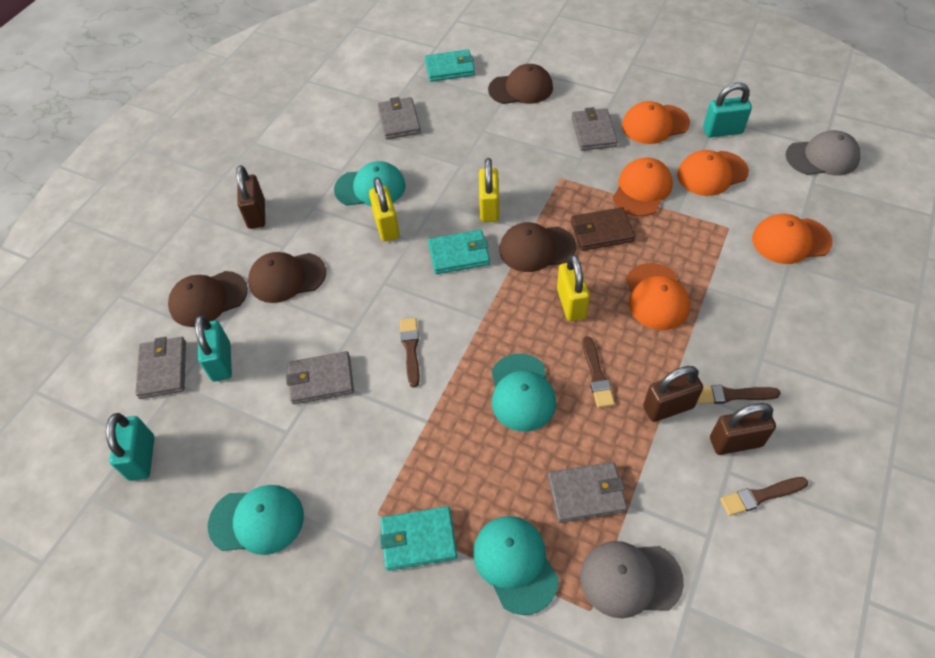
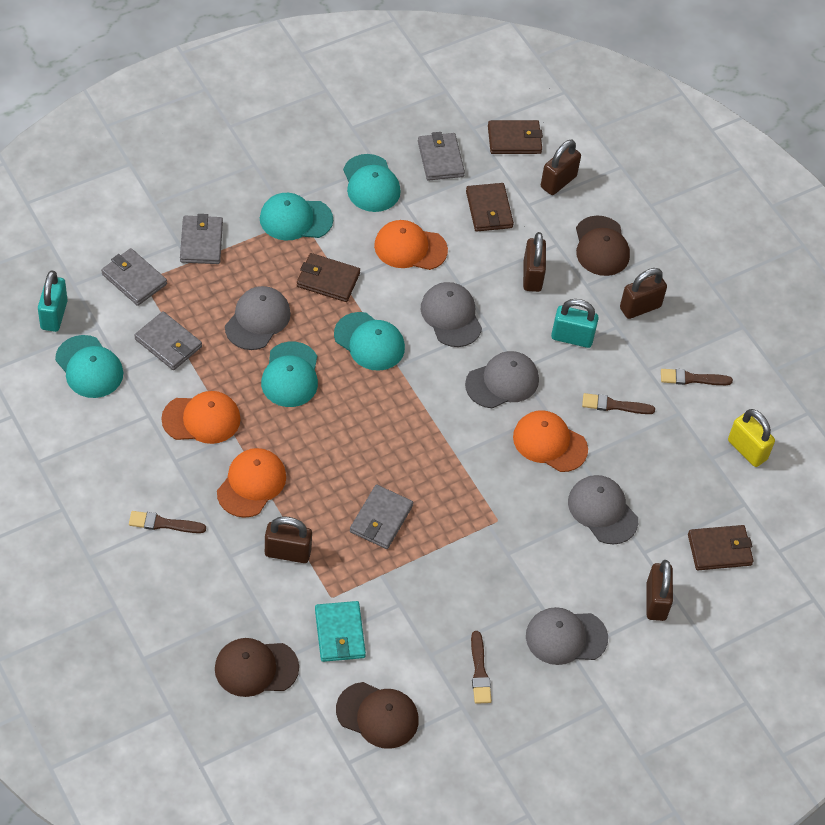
brown cap: [168,271,248,327] [248,252,326,303] [488,64,553,104] [500,222,576,272] = 4 -> [215,638,299,697] [336,682,419,749] [576,216,630,276] = 3
brown padlock: [236,165,265,229] [643,366,703,422] [710,403,776,455] = 3 -> [265,516,312,563] [523,232,546,292] [541,140,581,195] [620,268,667,319] [646,560,673,621] = 5
brown wallet: [571,207,635,251] = 1 -> [297,253,360,302] [466,183,514,231] [488,120,543,154] [688,525,754,570] = 4
grey cap: [580,541,684,619] [786,130,861,175] = 2 -> [225,286,291,350] [421,282,482,347] [465,351,539,408] [526,607,608,665] [568,475,638,545] = 5
orange cap: [613,157,673,216] [622,101,690,144] [626,263,690,330] [677,150,749,196] [752,214,833,264] = 5 -> [161,391,241,444] [217,448,286,518] [374,220,448,270] [513,410,588,472] = 4
turquoise cap: [208,485,304,555] [334,161,406,206] [473,516,559,615] [492,354,556,432] = 4 -> [55,335,123,398] [260,193,333,241] [261,342,318,407] [334,312,405,371] [343,154,400,212] = 5
turquoise padlock: [106,413,154,481] [195,315,232,382] [703,83,752,138] = 3 -> [38,270,68,332] [551,299,599,348] = 2
turquoise wallet: [380,506,457,571] [425,49,475,82] [428,230,490,274] = 3 -> [315,601,366,662] = 1
yellow padlock: [369,177,400,242] [479,158,499,222] [557,254,590,321] = 3 -> [728,409,775,467] = 1

